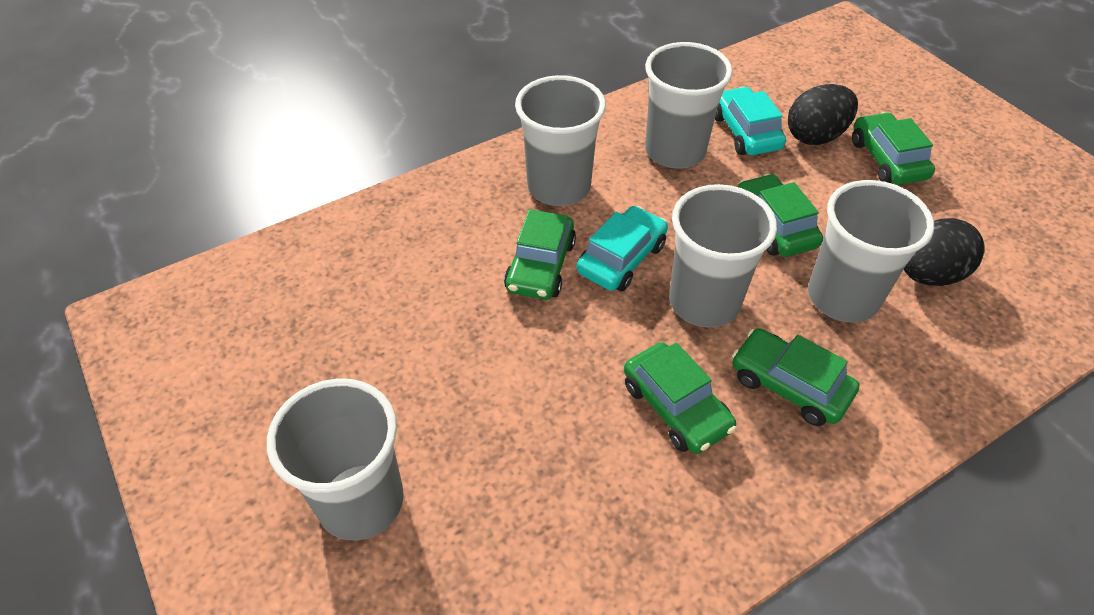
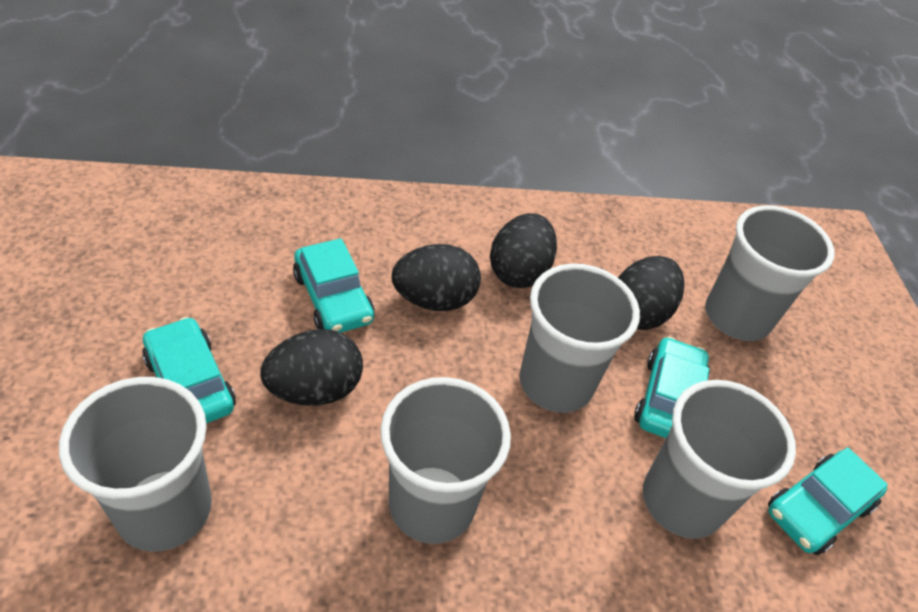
black egg: [788,84,858,145] [904,218,985,286] = 2 -> [260,329,363,406] [392,244,481,311] [490,213,557,288] [618,256,684,330] = 4
green car: [504,209,576,300] [624,342,736,454] [732,328,860,426] [738,174,823,257] [852,112,935,185] = 5 -> none = 0
turquoise car: [577,206,668,291] [715,87,786,155] = 2 -> [142,317,236,424] [293,238,375,333] [634,337,710,438] [768,447,888,555] = 4

